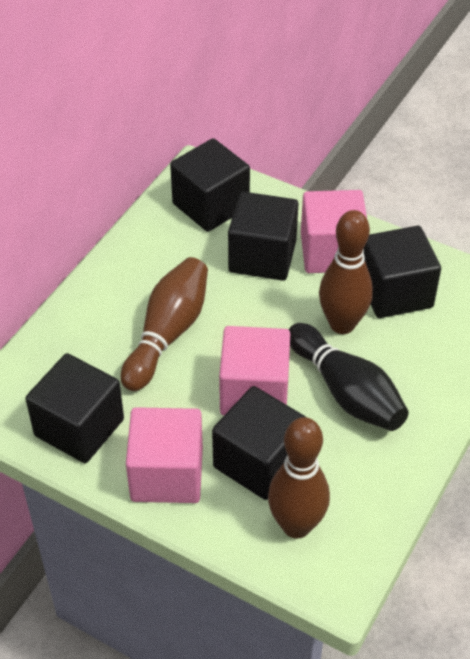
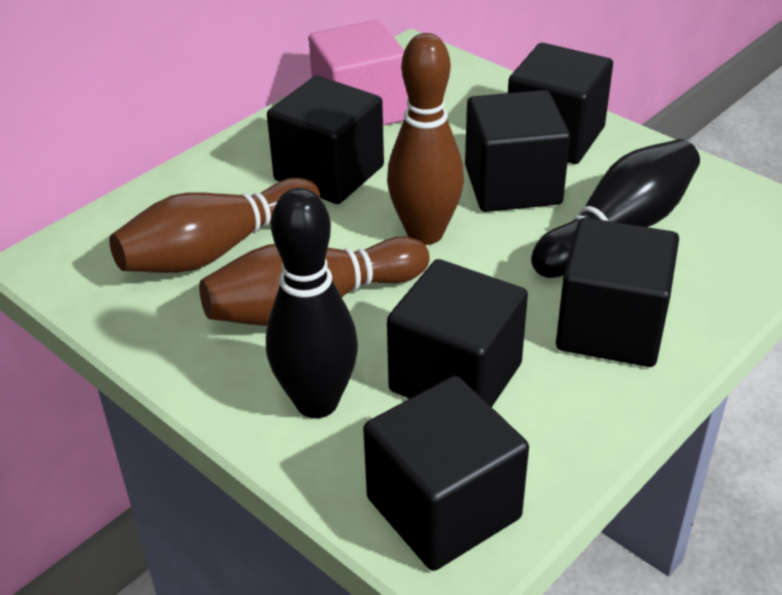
black bowling pin: [289,323,409,431] = 1 -> [266,188,358,418] [531,139,700,278] = 2
black cube: [25,353,124,463] [170,138,250,232] [212,386,306,500] [228,192,298,281] [363,226,441,318] = 5 -> [267,76,384,204] [363,376,529,571] [387,259,528,407] [465,90,570,212] [508,43,613,164] [556,218,679,367] = 6
pink cube: [126,407,203,503] [219,326,290,415] [301,190,367,273] = 3 -> [309,20,408,126] = 1

